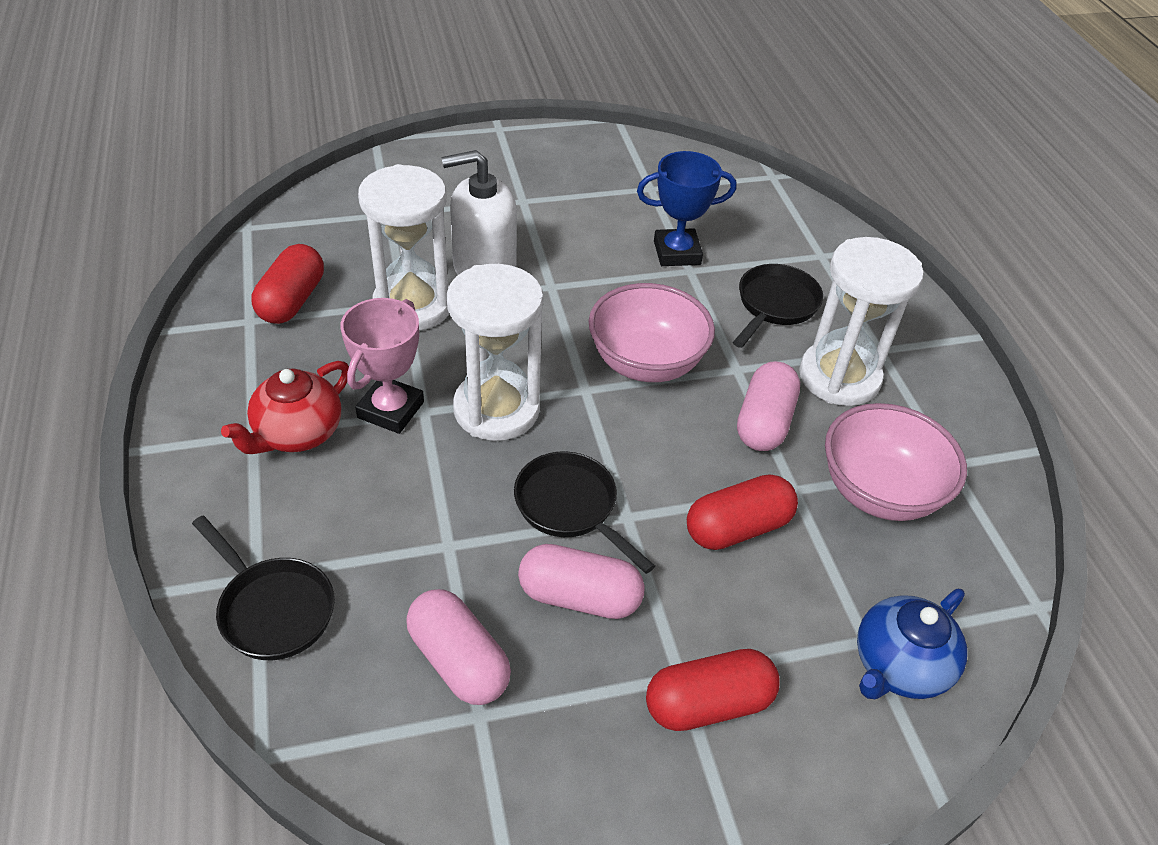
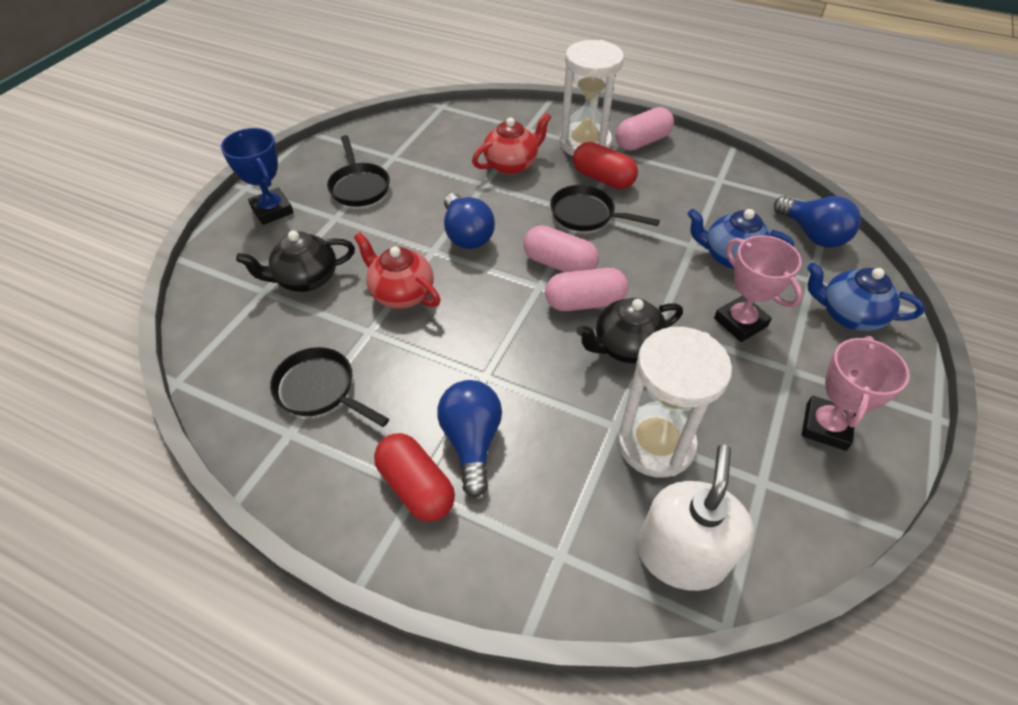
black teapot: none = 0 -> [236,231,355,292] [577,298,683,363] = 2
blue light bulb: none = 0 -> [437,380,502,497] [444,193,495,249] [774,196,861,248] = 3
blue teapot: [857,589,967,699] = 1 -> [687,209,794,269] [807,262,925,331] = 2
pink bowl: [589,283,715,382] [825,403,967,521] = 2 -> none = 0
pink trophy: [340,298,424,434] = 1 -> [714,235,803,342] [802,336,910,451] = 2
red capsule: [252,244,324,324] [646,649,780,731] [687,474,798,550] = 3 -> [374,433,455,522] [573,142,638,189] = 2
red teapot: [221,361,349,454] = 1 -> [354,232,441,309] [472,113,551,174] = 2
white hourglass: [358,164,449,331] [447,264,543,441] [799,237,924,406] = 3 -> [559,40,624,156] [617,327,732,478] = 2

